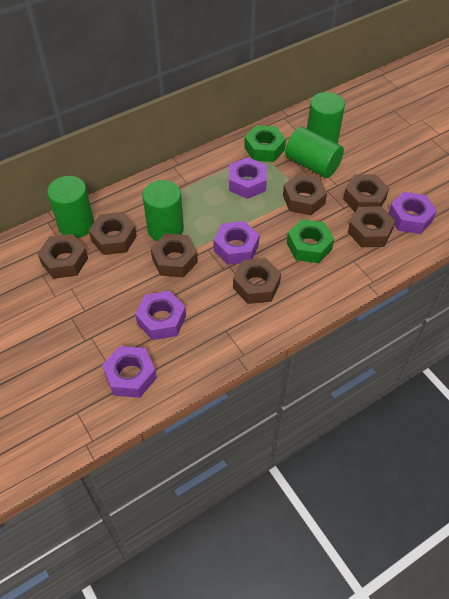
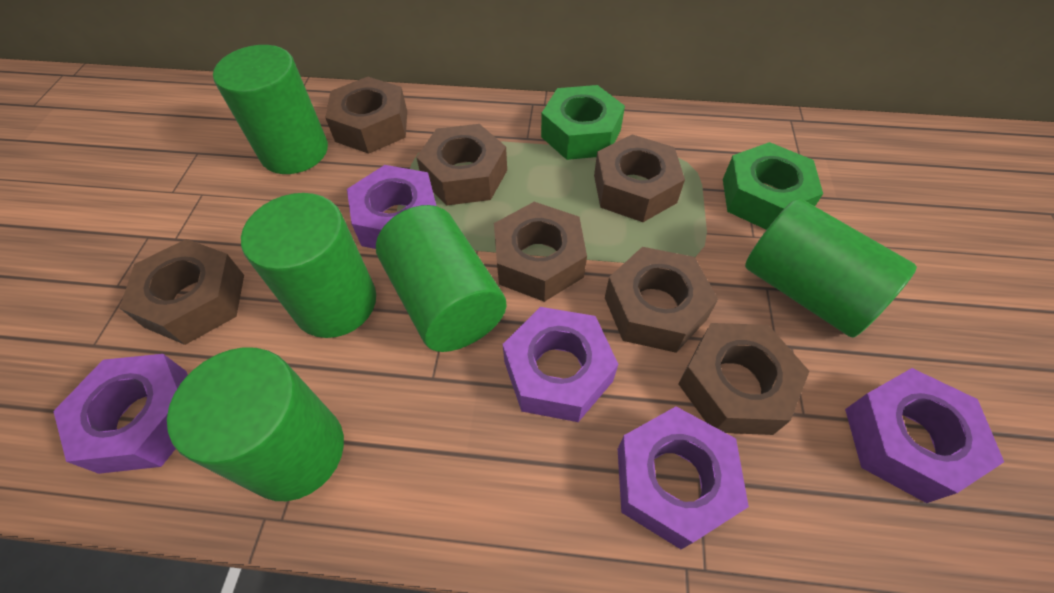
green cylinder: [47,176,94,238] [142,180,184,241] [285,127,344,178] [307,92,345,143] = 4 -> [167,347,344,501] [213,45,328,174] [241,193,376,338] [376,205,507,352] [745,198,917,338] = 5

